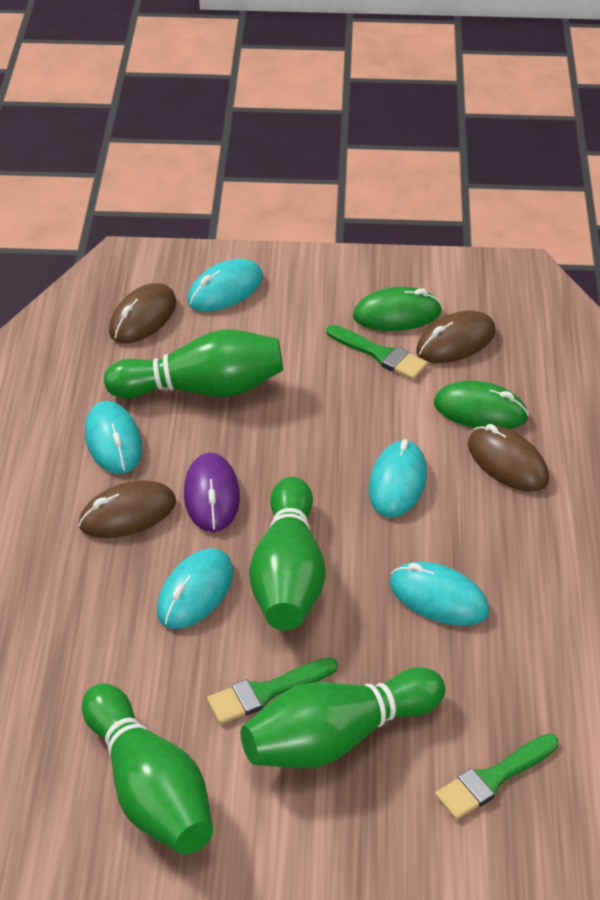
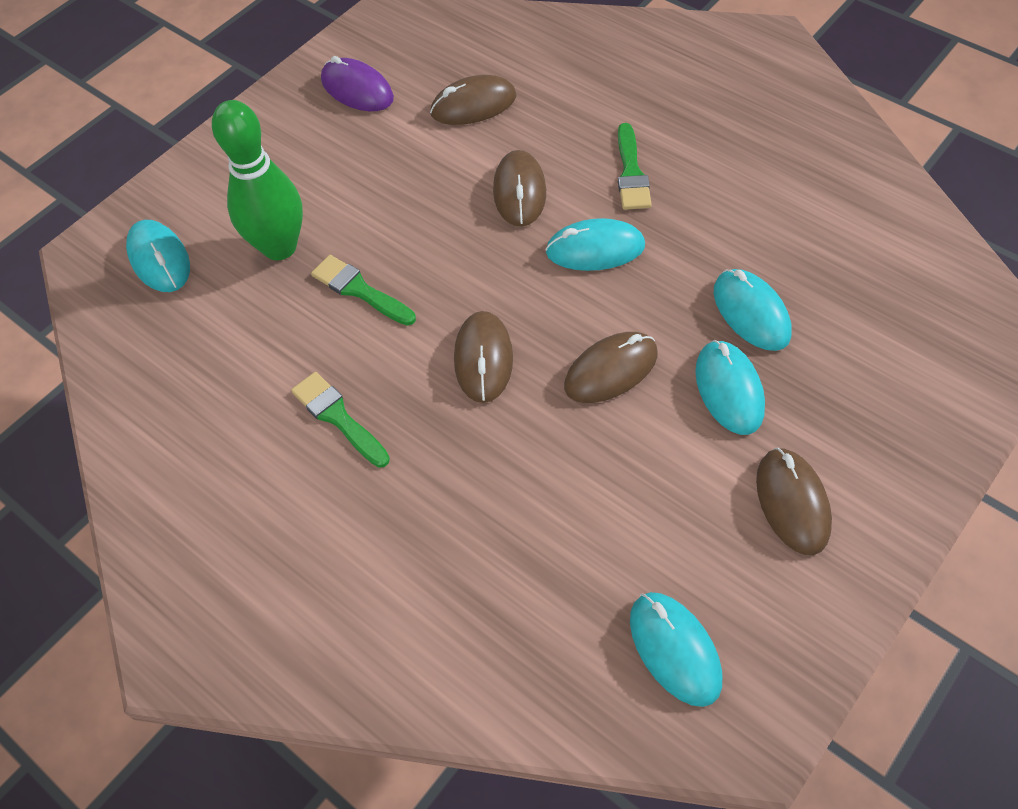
brown mouse: [79,480,176,538] [109,283,176,343] [416,310,495,363] [468,424,549,492] = 4 -> [430,75,517,125] [454,311,513,403] [493,150,546,227] [564,332,658,403] [756,447,832,555] = 5
green bowling pin: [82,683,213,855] [104,329,283,399] [241,667,445,768] [249,477,325,630] = 4 -> [212,100,303,260] = 1
green mouse: [353,287,442,331] [434,381,529,429] = 2 -> none = 0

